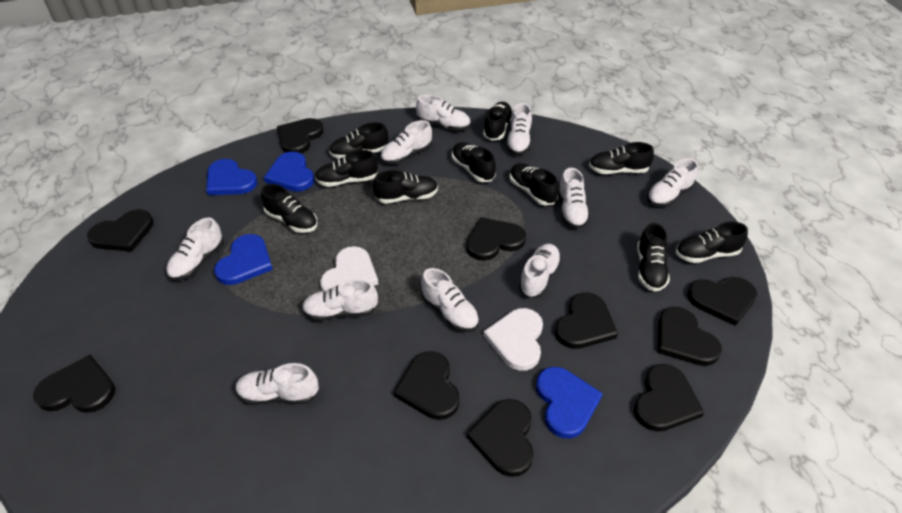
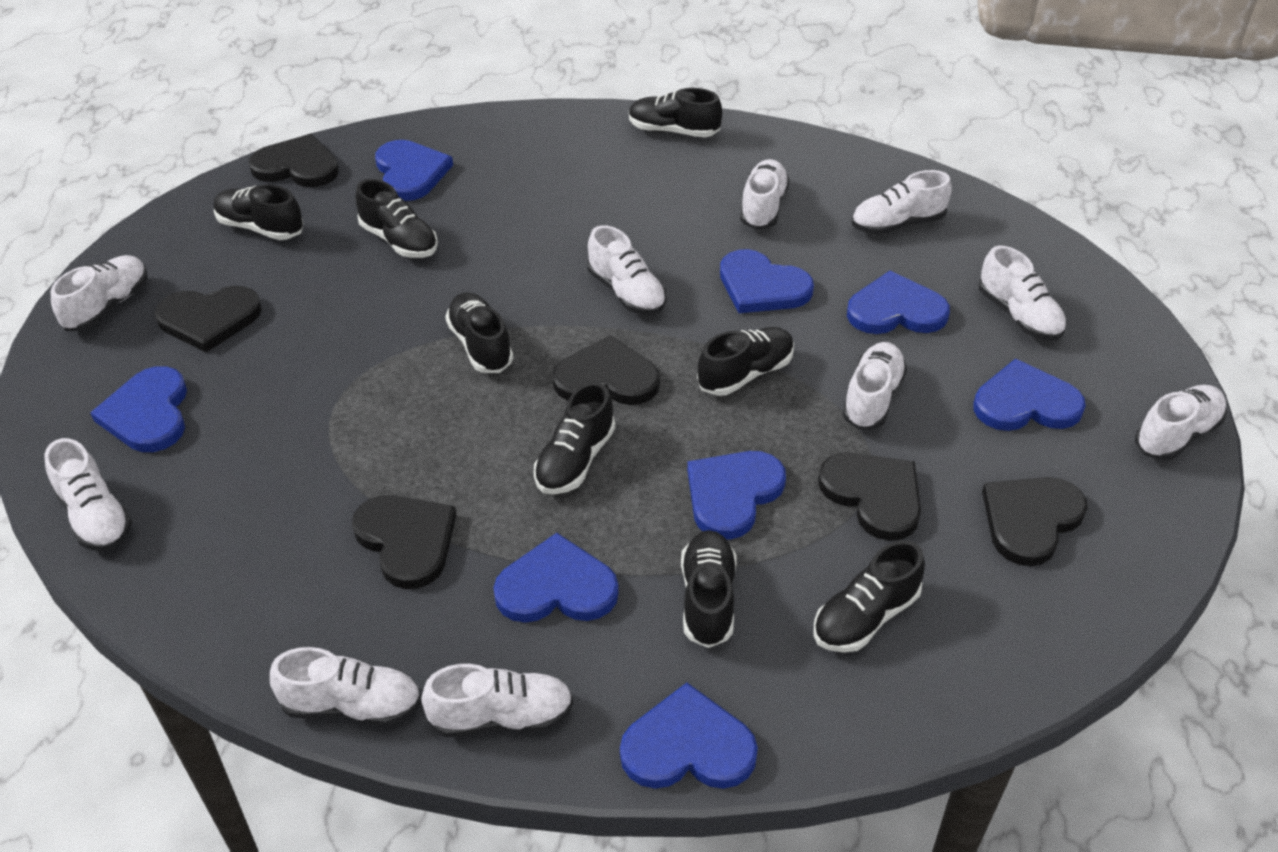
black heart: [33,355,115,413] [87,210,153,252] [277,118,324,153] [394,351,460,420] [466,217,526,261] [467,399,534,477] [555,292,618,349] [634,364,704,432] [657,307,722,366] [687,277,757,326] = 10 -> [155,286,262,352] [249,134,339,187] [352,495,456,589] [552,335,660,405] [818,452,921,541] [982,477,1088,566] = 6
black shoe: [261,184,318,233] [315,150,378,187] [329,122,388,159] [373,170,438,204] [452,142,496,182] [483,102,513,141] [509,163,559,205] [589,142,654,174] [637,223,670,292] [676,222,748,263] = 10 -> [214,184,304,240] [355,179,438,258] [445,292,513,373] [534,382,615,494] [629,88,722,137] [681,530,736,648] [697,327,794,396] [814,540,925,653] = 8
blue heart: [206,159,257,195] [214,234,273,285] [263,151,314,192] [536,367,603,438] = 4 -> [90,366,187,452] [375,140,453,201] [493,533,619,623] [620,683,758,789] [687,451,786,540] [720,249,814,313] [847,271,950,334] [973,359,1086,431] = 8
white heart: [320,246,378,291] [483,308,543,371] = 2 -> none = 0

